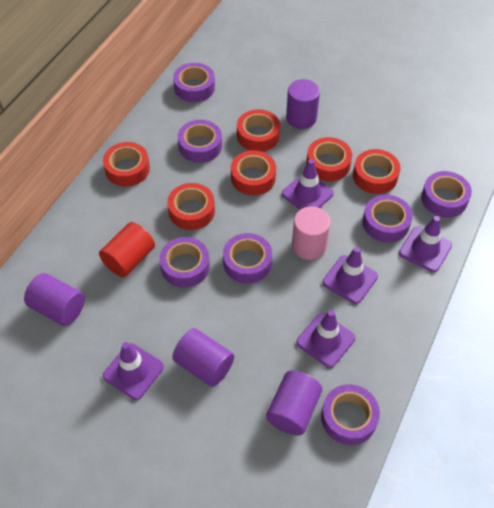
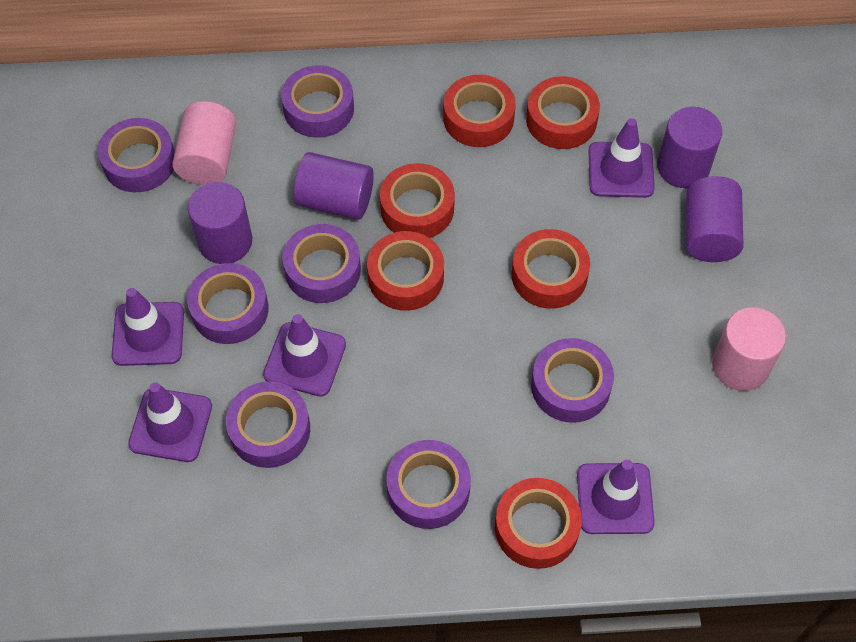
pink cylinder: [292,206,331,260] = 1 -> [172,101,236,185] [712,307,786,391] = 2
red cylinder: [99,222,155,277] = 1 -> none = 0

